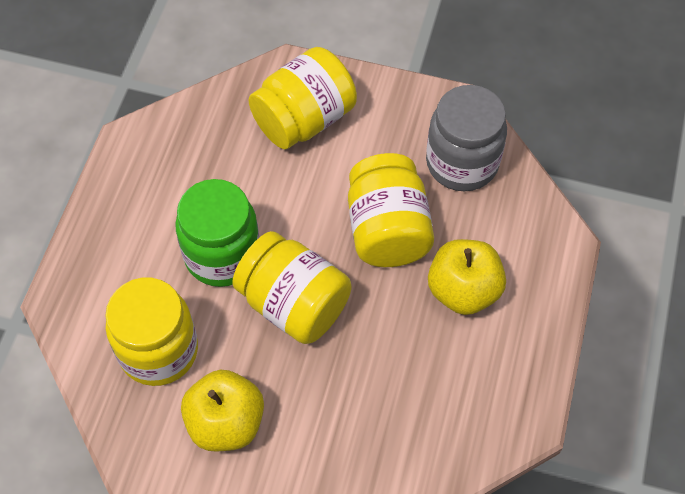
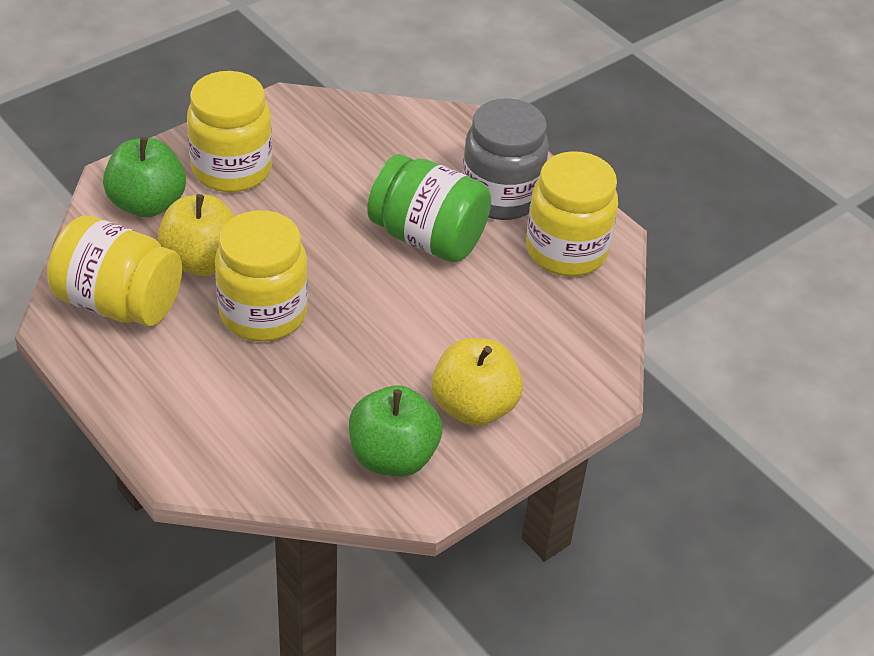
green apple: none = 0 -> [103,137,186,217] [349,385,442,477] = 2

